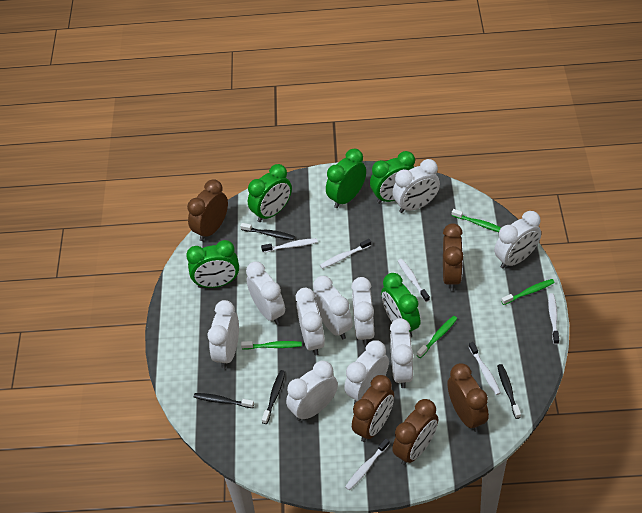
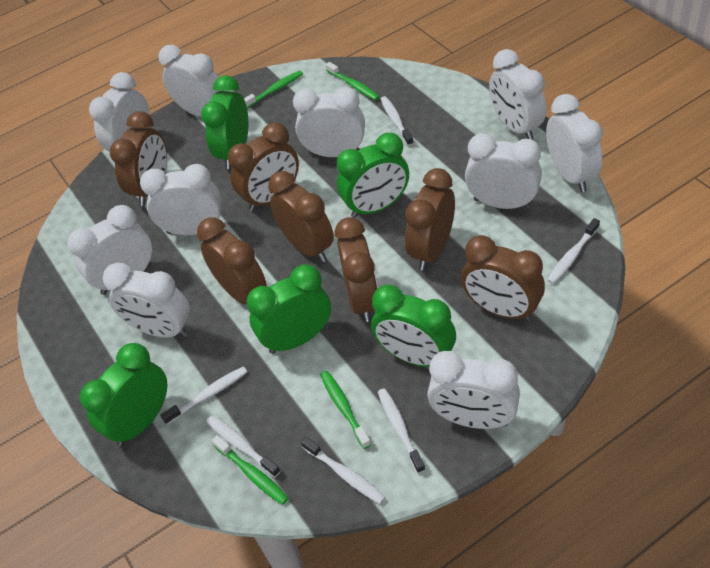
black toothbrush: [194,393,254,408] [240,223,295,240] [262,370,285,424] [497,364,521,419] = 4 -> none = 0
brown clock: [187,179,228,241] [352,375,394,442] [392,399,438,465] [443,223,463,291] [447,363,489,432] = 5 -> [110,111,167,206] [197,217,267,304] [228,122,299,212] [268,171,334,262] [335,217,378,322] [405,168,455,271] [461,235,545,321] = 7

